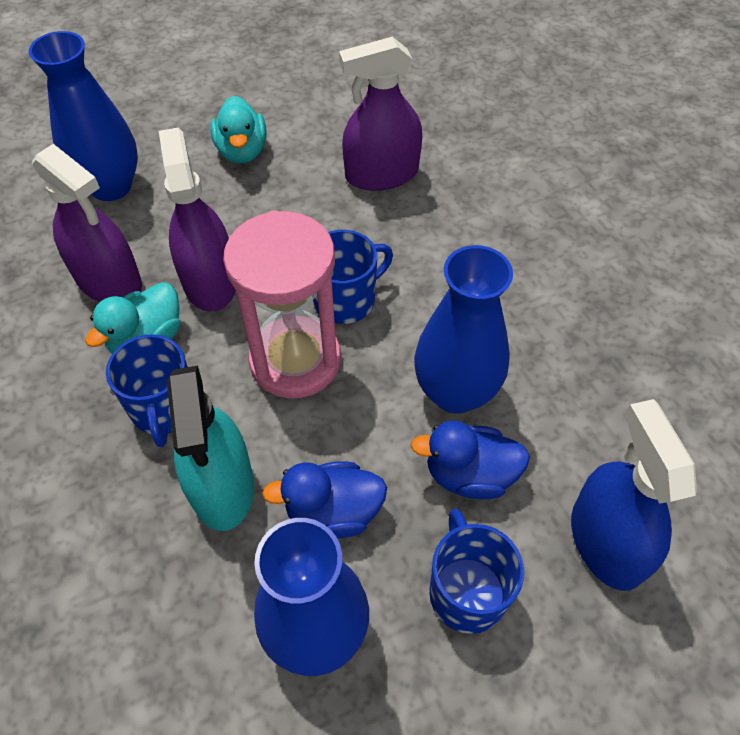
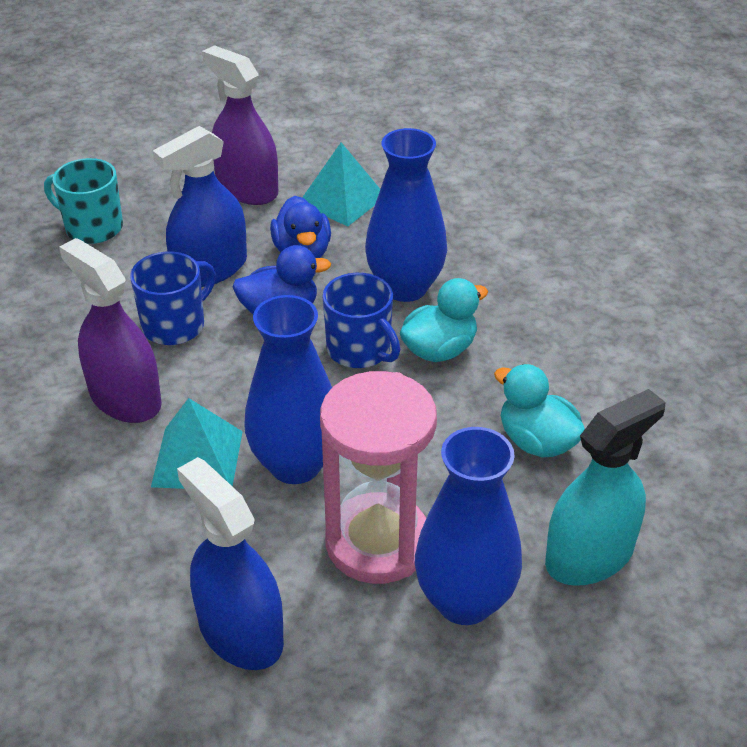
blue mug: [106,334,188,447] [313,230,393,324] [429,508,524,634] = 3 -> [130,252,216,345] [323,273,400,368] = 2
blue spray bottle: [571,399,697,591] = 1 -> [153,126,247,287] [177,457,284,670] = 2
purple spray bottle: [32,144,142,302] [159,128,236,312] [339,37,422,191] = 3 -> [59,238,162,423] [202,45,278,205] = 2
turquoise mug: none = 0 -> [44,158,123,244] = 1
turquoise pyramid: none = 0 -> [151,398,243,489] [302,142,380,226] = 2

